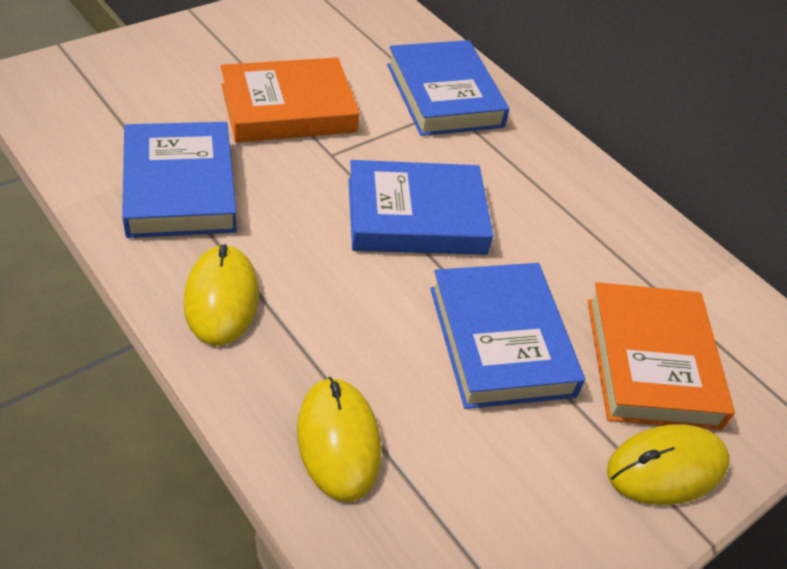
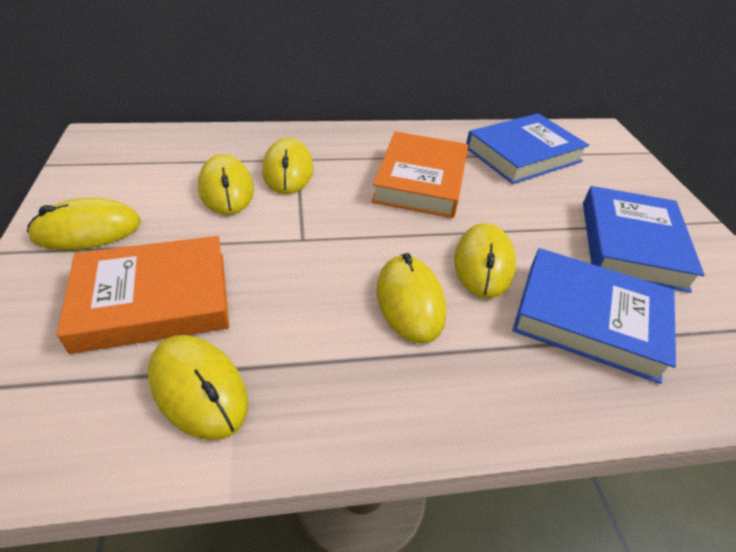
blue book: [122,122,237,238] [348,160,494,255] [387,40,509,136] [430,263,585,409] = 4 -> [466,113,589,184] [512,248,676,384] [583,186,704,293] = 3
yellow mouse: [184,244,259,346] [297,377,381,502] [607,424,730,505] = 3 -> [27,198,141,250] [148,335,249,440] [198,154,254,215] [262,138,313,194] [377,253,446,344] [454,223,516,298] = 6

